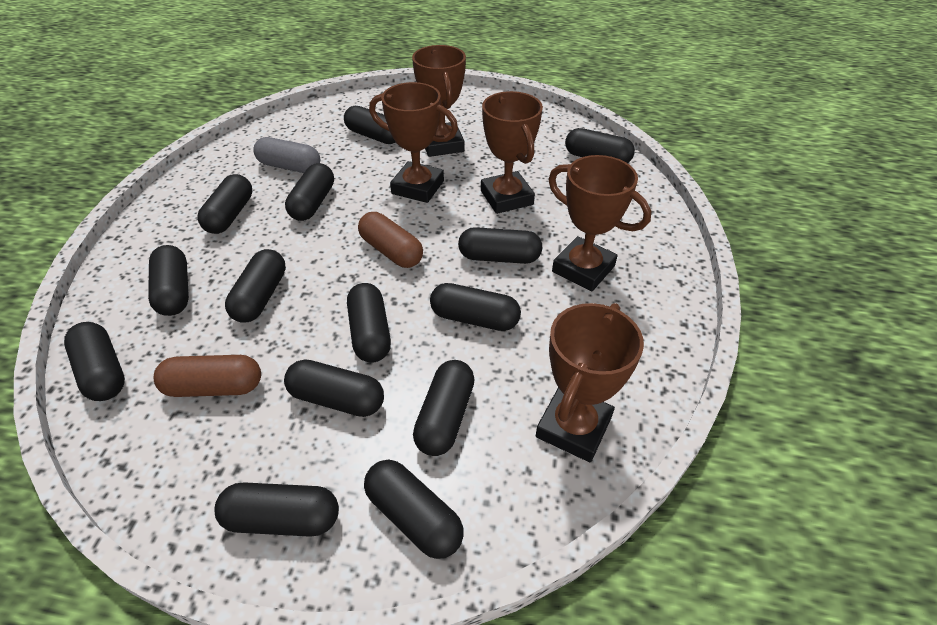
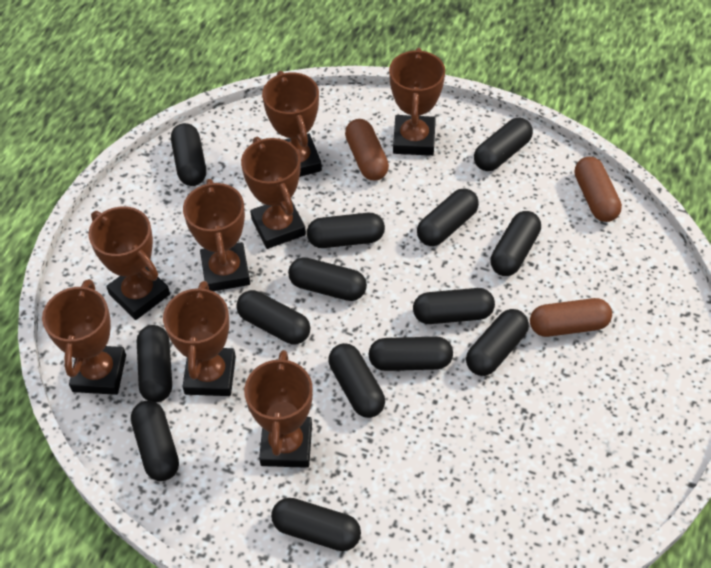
brown capsule: [154,355,261,397] [358,212,423,268] = 2 -> [345,119,389,181] [530,298,612,337] [575,157,622,222] = 3
brown trophy: [369,82,458,203] [412,45,466,157] [481,91,543,214] [536,303,644,462] [548,155,651,291] = 5 -> [42,279,126,395] [88,206,170,320] [163,281,236,396] [183,179,250,291] [241,137,306,249] [244,350,313,468] [262,71,322,177] [389,48,445,156] = 8
grey capsule: [253,137,320,173] = 1 -> none = 0

